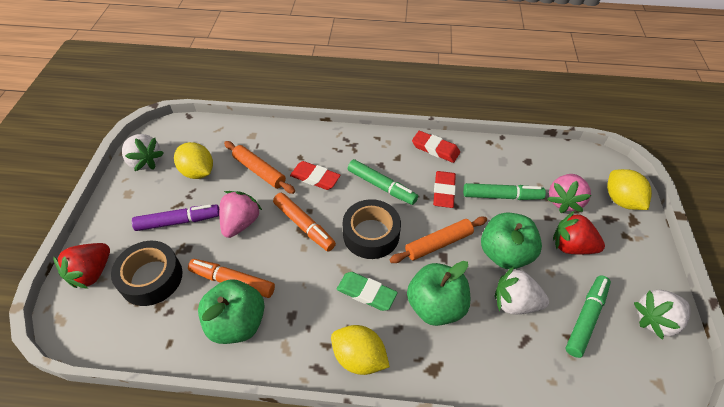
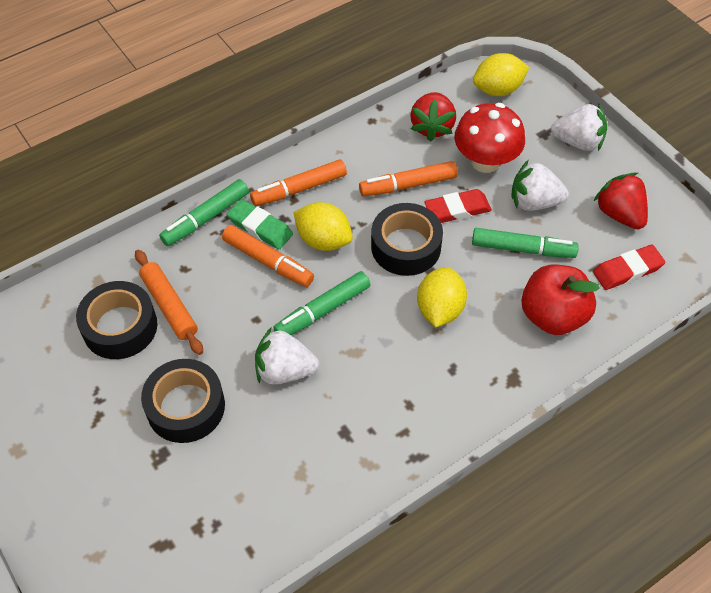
black tape: [111,241,183,306] [343,199,401,259] = 2 -> [76,281,158,359] [141,359,225,443] [371,203,443,276] = 3
green apple: [198,279,265,344] [407,261,471,326] [481,212,542,269] = 3 -> none = 0
orange marker: [188,259,275,298] [273,193,336,252] = 2 -> [222,225,314,287] [250,159,347,206] [359,161,458,197] = 3
orange rolling pin: [224,141,295,194] [390,216,487,263] = 2 -> [135,250,203,355] = 1
pink strawberry: [219,191,262,238] [547,174,591,213] = 2 -> none = 0
purple marker: [132,205,219,231] = 1 -> none = 0
red apple: none = 0 -> [521,264,600,335] = 1
red eraser: [290,161,341,190] [412,131,460,163] [433,171,456,208] = 3 -> [424,189,492,223] [593,245,666,290] = 2
red mushroom: none = 0 -> [454,103,525,173] = 1

